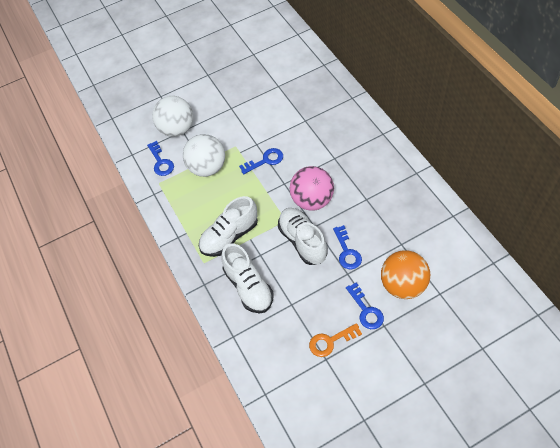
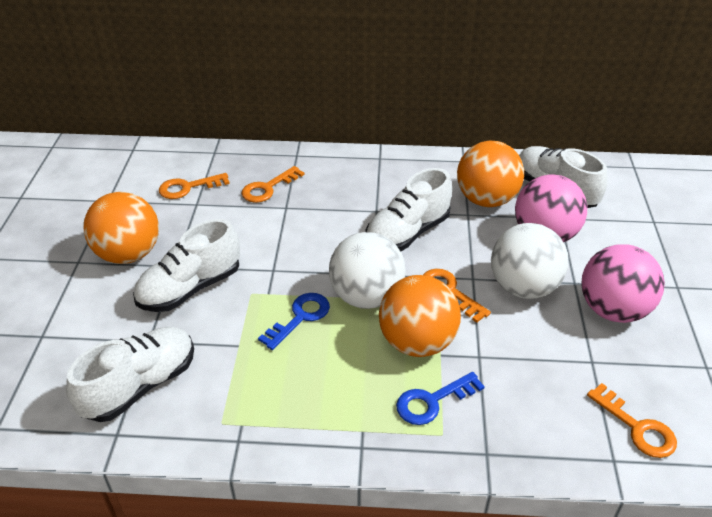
blue key: [147,141,174,176] [239,148,283,174] [333,225,362,269] [346,282,384,329] = 4 -> [258,293,330,350] [396,372,485,425] = 2
orange ball: [381,250,430,299] = 1 -> [83,192,159,264] [379,275,461,357] [457,141,524,207] = 3
orange key: [309,323,362,357] = 1 -> [159,173,230,199] [241,166,304,203] [423,269,491,323] [587,383,677,458] = 4
pink ball: [290,166,334,211] = 1 -> [515,174,587,242] [581,244,665,323] = 2
white shoe: [199,196,258,257] [221,243,274,313] [278,208,328,265] = 3 -> [66,327,194,422] [133,219,240,312] [366,168,452,252] [519,146,608,208] = 4

